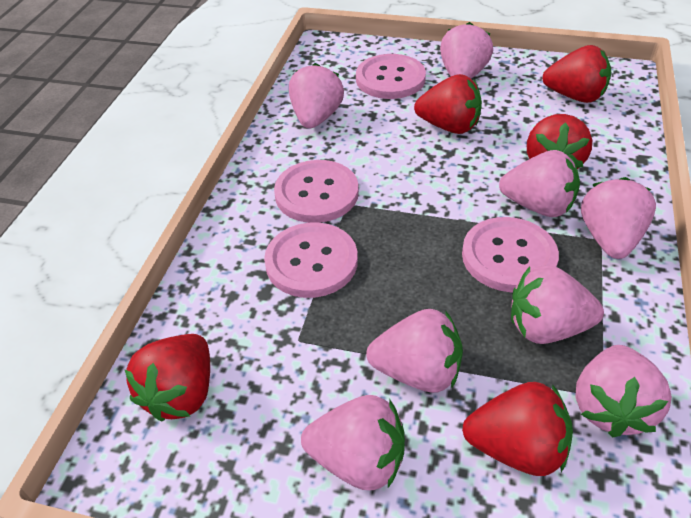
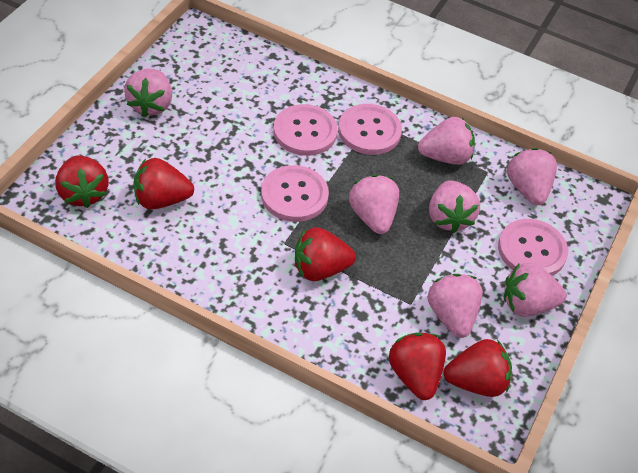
pink strawberry: [289,63,344,129] [301,395,405,490] [366,309,463,393] [440,22,493,79] [499,150,580,217] [511,265,604,344] [576,345,672,438] [581,177,656,259] = 8 -> [124,69,172,117] [349,175,399,234] [418,117,475,165] [428,274,483,338] [429,180,480,233] [504,263,567,317] [507,148,557,205] = 7

